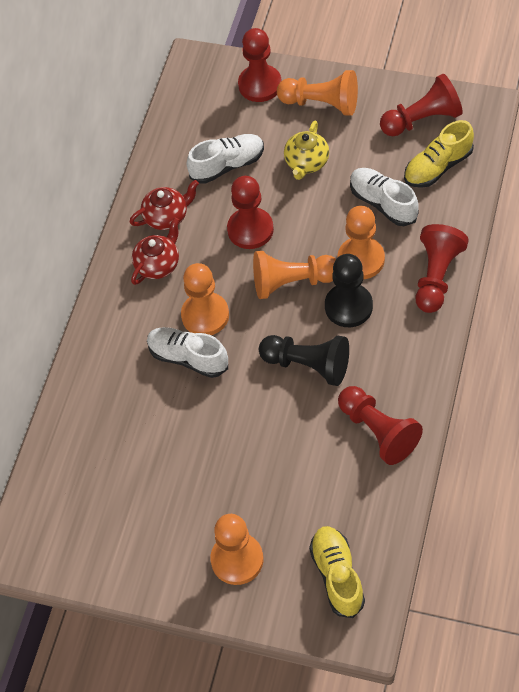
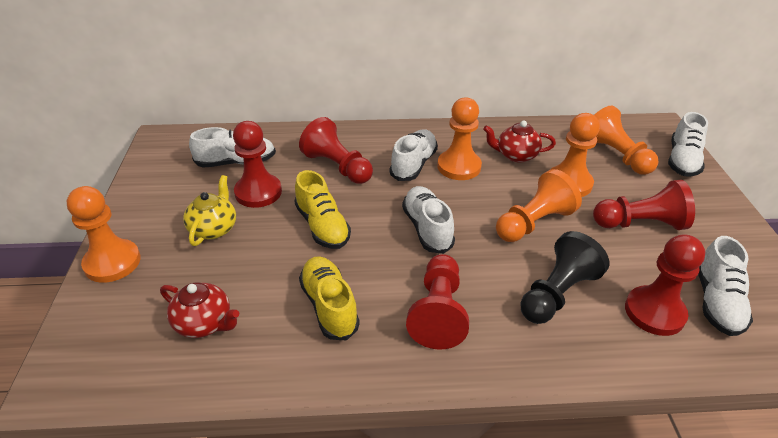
black pawn: [259,335,349,386] [325,254,373,327] = 2 -> [521,231,609,324] = 1
white shoe: [147,327,228,378] [187,134,264,184] [350,168,419,226] = 3 -> [189,127,276,168] [389,129,438,181] [402,186,455,254] [668,112,708,177] [698,236,753,336] = 5

